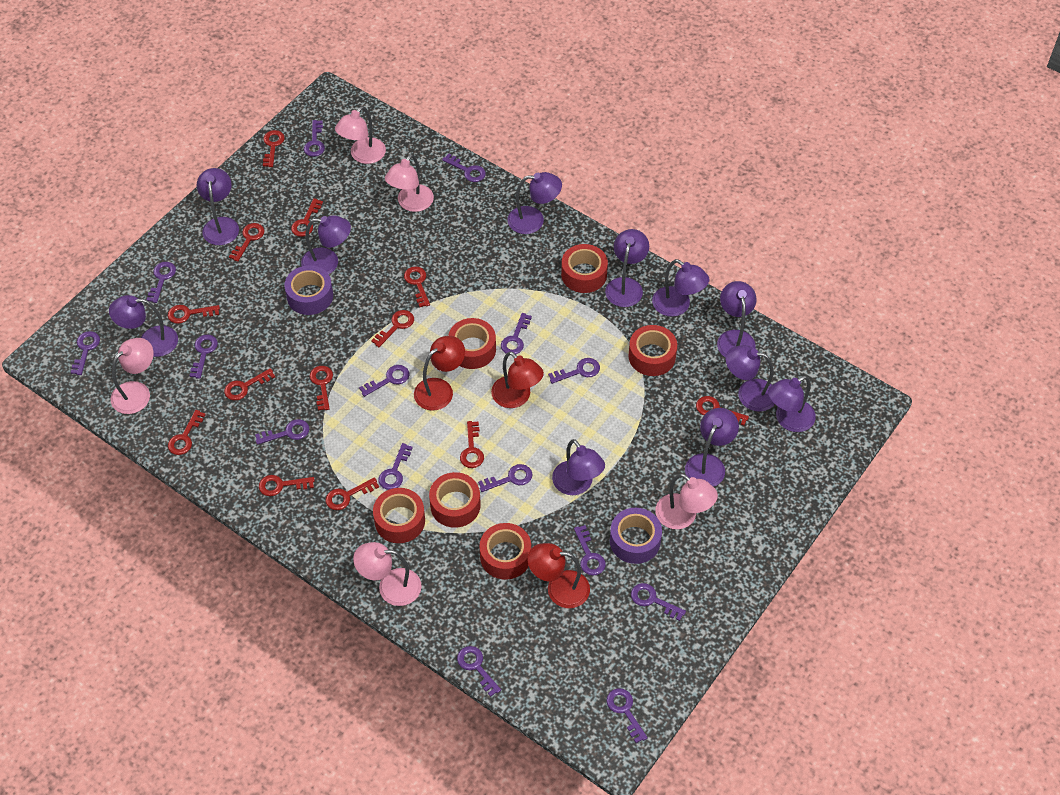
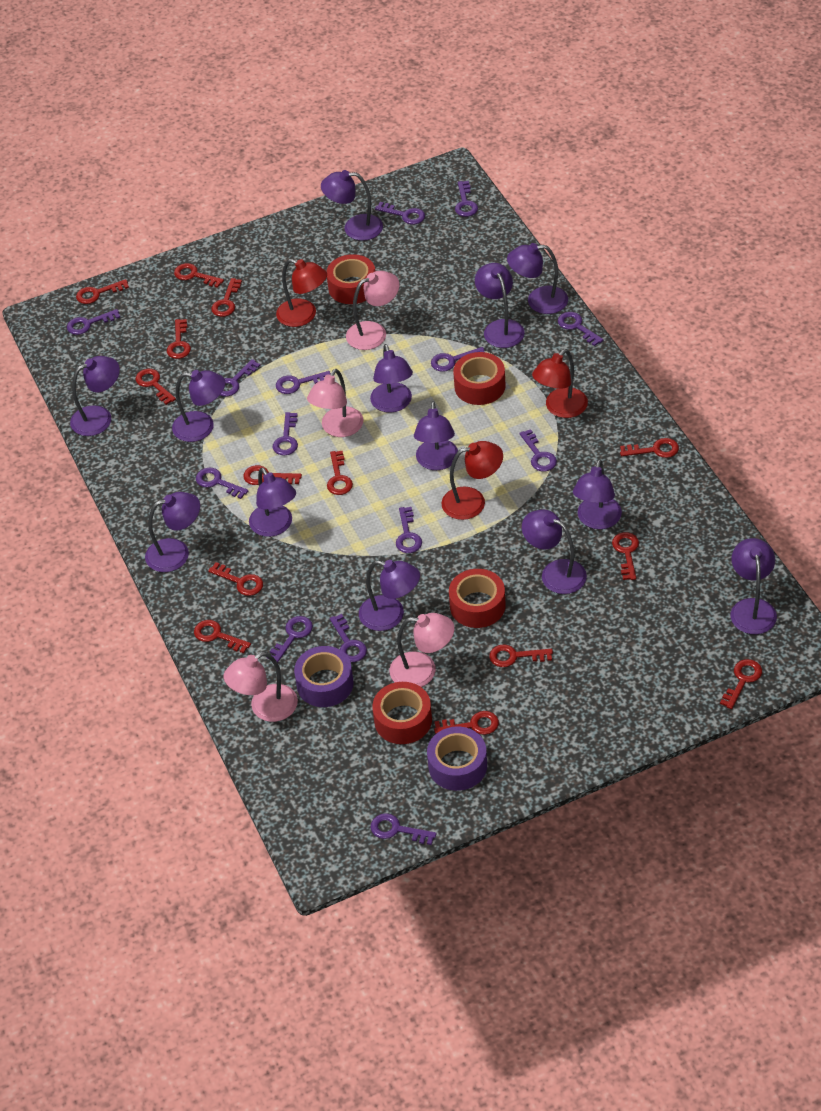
pink lamp: [111,338,154,414] [335,106,386,164] [353,542,421,606] [385,154,434,212] [655,473,718,529] = 5 -> [224,652,298,722] [307,369,364,437] [346,271,399,350] [389,613,455,687] = 4
purple key: [71,331,100,375] [147,262,176,303] [190,335,218,379] [255,419,309,445] [304,120,325,157] [359,365,409,397] [378,443,413,490] [442,154,486,182] [457,646,501,697] [478,464,532,492] [501,313,532,354] [548,358,600,384] [574,525,606,576] [606,688,648,743] [631,583,686,621] = 15 -> [67,309,120,335] [196,468,248,499] [220,359,261,397] [267,616,313,663] [273,412,298,456] [276,371,330,394] [330,614,367,662] [371,813,436,845] [375,202,425,224] [396,507,422,553] [431,347,485,372] [455,181,478,217] [519,429,557,471] [558,312,603,346] = 14
purple lamp: [109,295,178,357] [197,168,239,245] [301,215,351,274] [507,172,562,234] [552,439,605,495] [605,229,649,307] [652,259,709,317] [685,408,739,487] [717,281,756,358] [726,345,775,412] [768,376,816,432] = 11 -> [70,356,120,436] [145,492,200,572] [172,370,226,442] [249,468,296,537] [321,170,383,241] [359,560,420,631] [370,344,413,413] [414,401,458,470] [475,263,525,348] [507,243,568,314] [522,509,587,594] [573,459,622,529] [731,538,777,634] = 13
red key: [168,305,220,324] [168,410,206,455] [224,368,275,400] [229,223,265,262] [259,475,315,496] [263,130,285,167] [291,198,323,237] [310,366,333,411] [326,477,379,510] [371,310,414,347] [404,266,430,307] [460,421,484,468] [696,396,749,426] = 13 -> [76,279,129,304] [136,369,176,405] [167,319,191,359] [174,263,224,288] [194,620,251,653] [208,562,263,596] [211,278,242,317] [244,465,302,485] [327,451,353,495] [434,711,499,735] [489,644,553,667] [612,532,639,580] [620,438,679,458] [720,659,762,709] = 14
red tape: [373,488,425,543] [429,472,481,528] [448,318,496,369] [480,523,531,580] [561,244,608,293] [629,325,677,376] = 6 -> [326,254,375,304] [372,682,432,744] [449,569,506,628] [453,352,506,405] = 4

